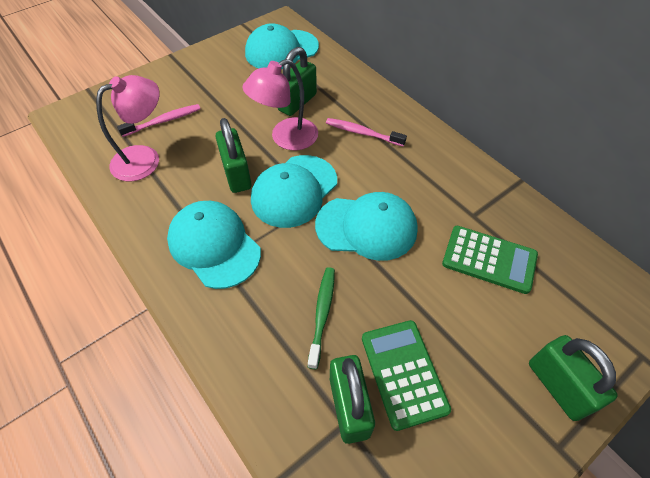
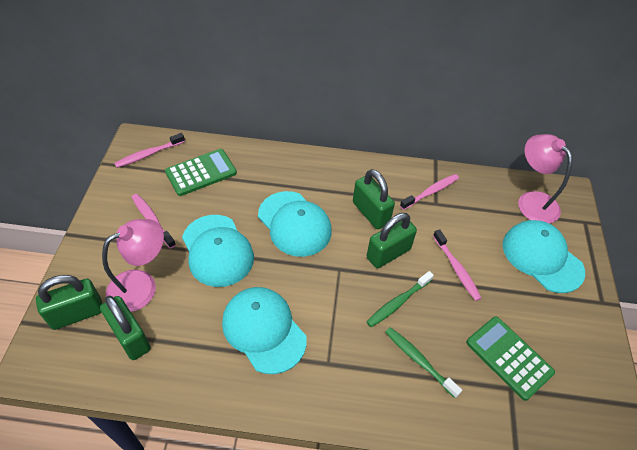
green toothbrush: [308,267,335,369] = 1 -> [367,271,434,327] [385,327,462,398] = 2
pink toothbrush: [117,104,200,137] [326,118,407,146] = 2 -> [114,133,185,168] [132,194,176,249] [400,174,459,210] [433,229,482,301] = 4

